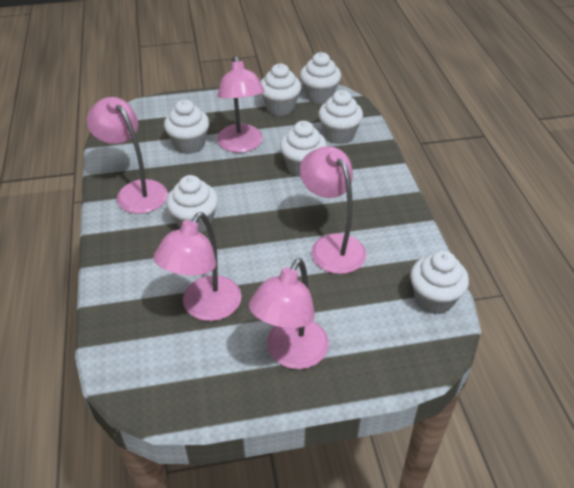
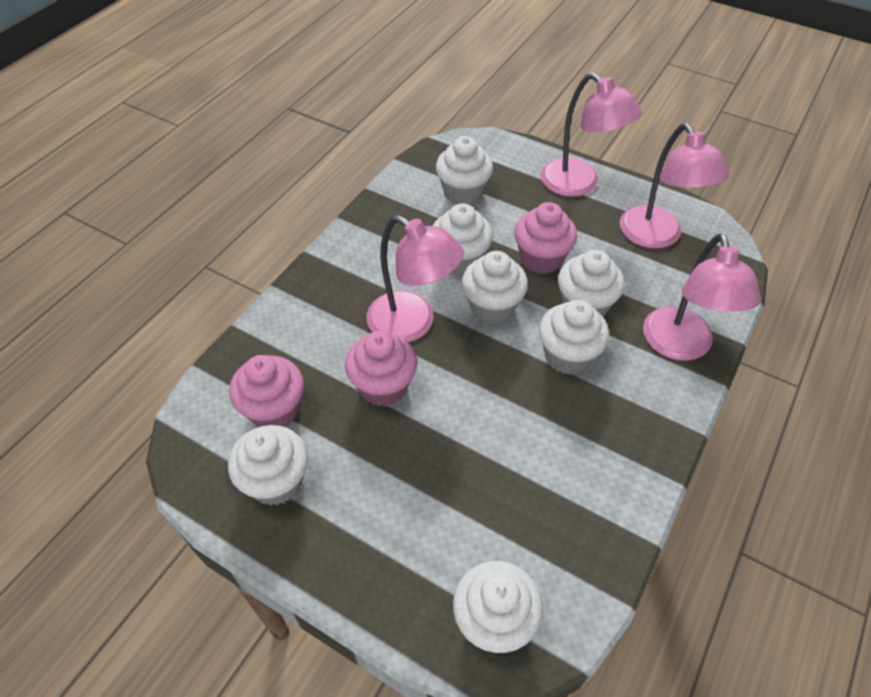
pink cupcake: none = 0 -> [229,355,304,427] [345,331,417,407] [514,202,577,274] = 3
pink lamp: [87,97,168,214] [153,212,241,321] [217,55,265,153] [249,258,329,369] [300,146,366,274] = 5 -> [366,215,464,342] [541,73,642,197] [620,123,729,249] [643,233,761,361] = 4

